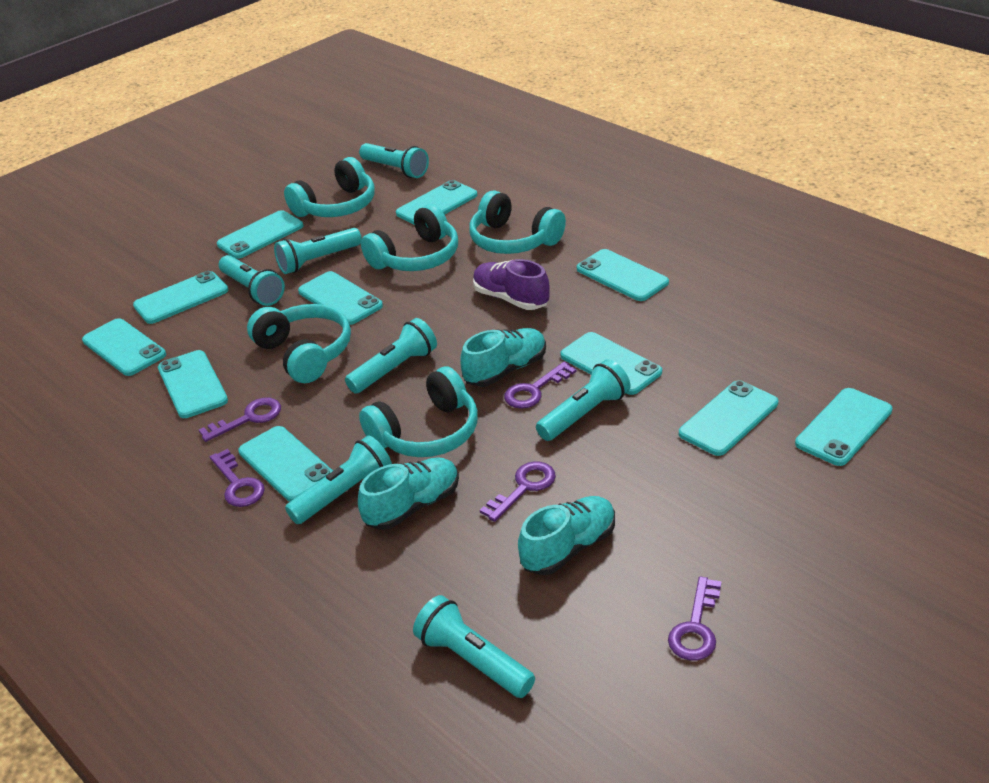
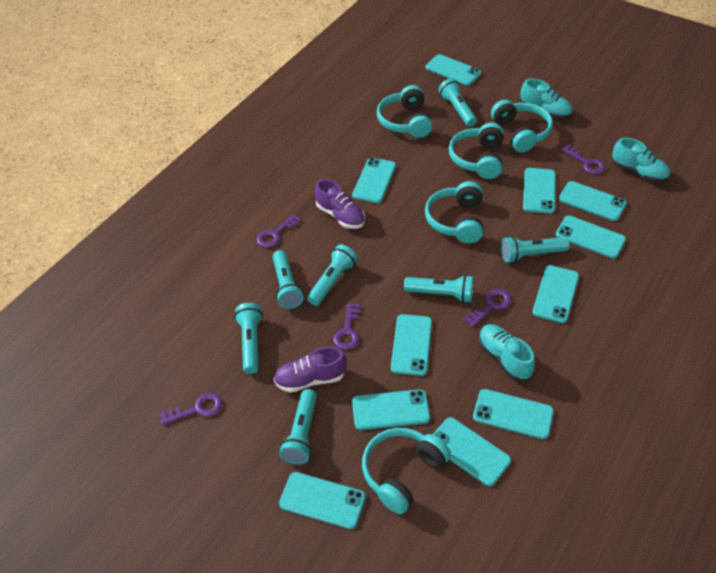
purple shoe: [473,259,550,310] = 1 -> [274,347,347,393] [315,179,365,229] = 2

